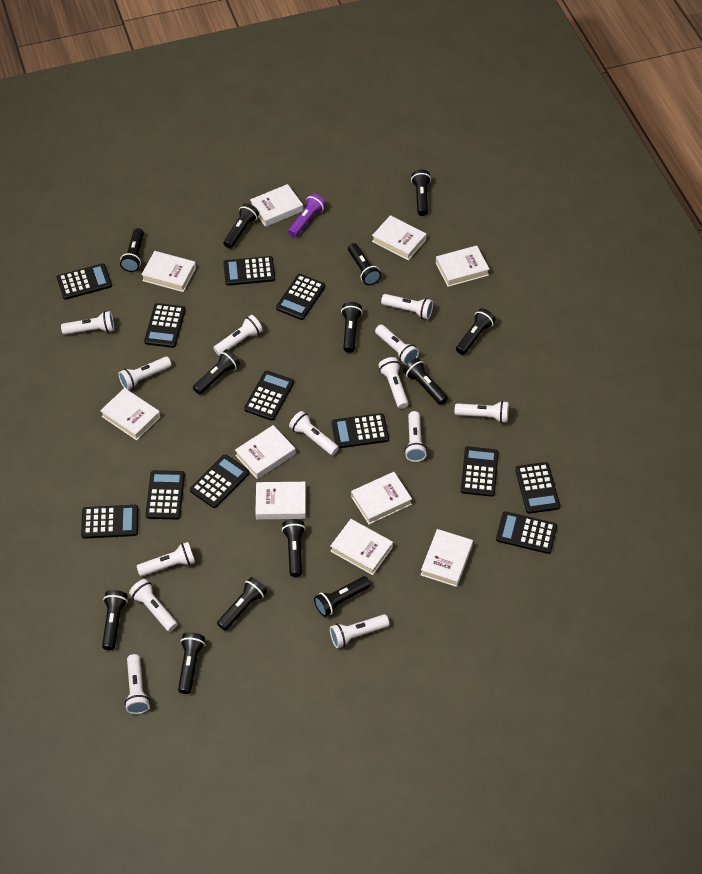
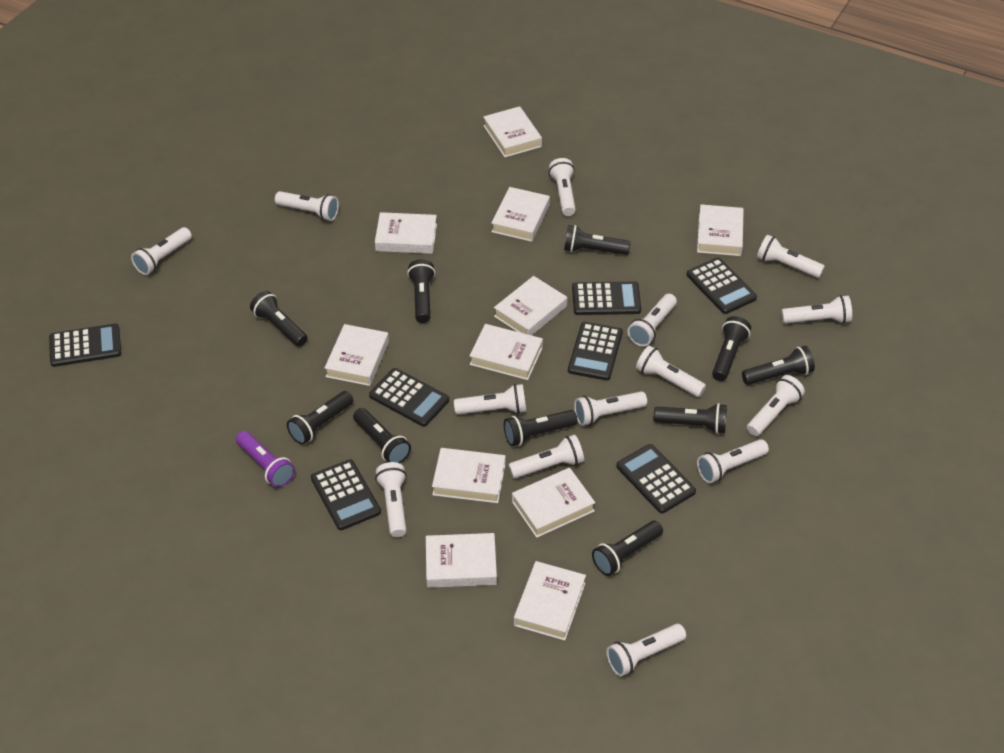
black calculator: [57,263,112,300] [81,505,138,539] [144,303,186,348] [146,470,185,519] [190,454,249,508] [223,256,275,286] [244,371,294,421] [276,274,325,320] [331,413,389,448] [461,447,498,497] [496,511,557,554] [515,462,560,514] = 12 -> [49,323,121,367] [311,459,381,530] [369,368,449,427] [568,322,623,380] [572,281,641,315] [616,444,696,513] [687,258,757,314] = 7
black flashlight: [102,590,128,650] [120,228,144,272] [178,632,205,694] [193,349,240,395] [217,577,267,631] [224,203,259,249] [282,519,305,577] [314,576,371,617] [341,302,363,353] [348,243,381,285] [403,358,448,405] [411,169,431,216] [456,308,495,355] = 13 -> [250,291,308,347] [287,391,353,445] [353,408,411,463] [407,259,435,323] [504,410,578,446] [564,225,631,255] [592,521,663,576] [654,403,727,434] [712,316,751,381] [742,346,815,385] = 10
white book: [100,388,160,440] [141,251,196,292] [235,425,296,479] [250,184,303,227] [255,482,306,520] [330,519,393,575] [351,472,412,524] [372,215,427,260] [421,529,473,587] [436,246,490,287] = 10 -> [324,324,389,386] [375,212,437,254] [426,533,497,588] [432,448,505,503] [469,324,543,380] [483,106,542,157] [491,187,550,242] [494,276,567,335] [512,468,595,538] [514,561,586,641] [697,204,744,256] = 11
white flashlight: [61,311,114,335] [118,357,171,390] [125,654,150,714] [129,579,178,632] [137,542,195,577] [213,315,263,356] [289,411,339,455] [330,614,389,648] [375,325,419,365] [378,357,408,409] [381,294,433,319] [404,411,427,462] [455,401,509,423] = 13 -> [131,227,192,275] [275,191,339,221] [375,462,407,537] [454,384,526,415] [508,435,584,478] [549,158,576,216] [574,391,647,426] [606,624,686,676] [627,294,677,346] [636,346,706,397] [697,439,769,483] [747,375,805,436] [757,234,825,278] [781,295,852,324] = 14

